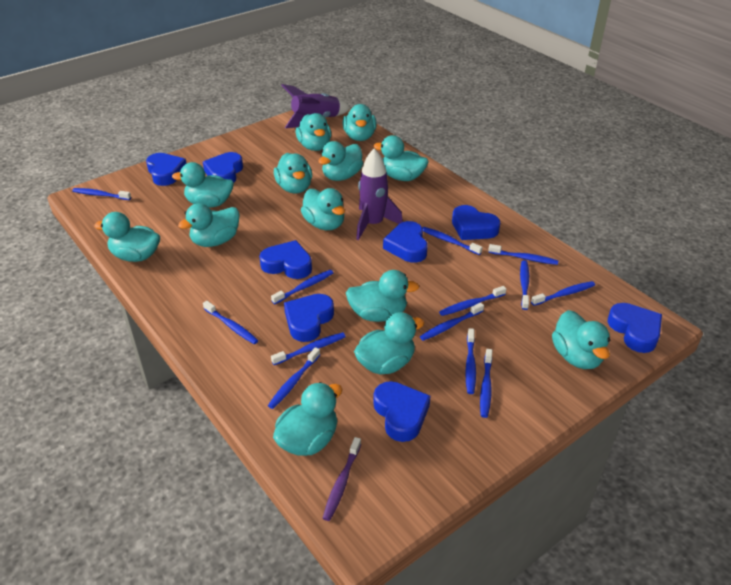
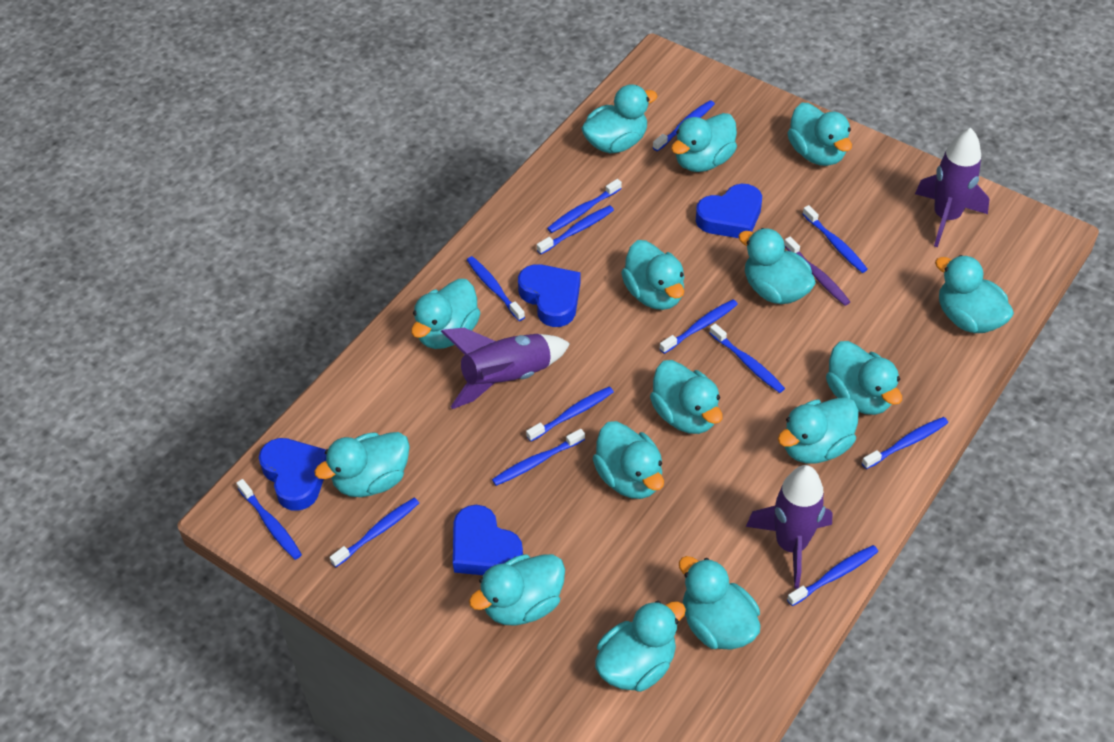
blue heart: [146,153,187,186] [203,152,243,183] [259,240,312,279] [284,294,334,342] [373,381,431,442] [383,221,428,263] [452,205,500,240] [608,303,662,353] = 8 -> [259,438,326,511] [453,505,523,575] [518,264,580,327] [696,184,762,238] = 4
purple rocket: [281,84,351,128] [356,148,403,240] = 2 -> [441,328,570,409] [746,465,833,589] [915,128,990,247] = 3
turquoise duck: [94,212,160,262] [172,162,234,208] [178,203,240,247] [273,382,342,456] [274,153,312,194] [296,113,331,151] [301,188,345,230] [319,141,363,181] [343,104,376,141] [346,270,419,322] [354,312,424,375] [373,135,428,181] [552,310,610,369] = 13 -> [314,432,410,497] [411,279,480,349] [469,554,565,626] [581,84,657,153] [593,421,664,499] [595,601,686,692] [621,240,685,310] [650,360,723,434] [671,113,737,172] [679,556,761,650] [738,228,816,304] [778,397,859,463] [787,103,852,166] [826,341,902,415] [935,255,1014,333] = 15

